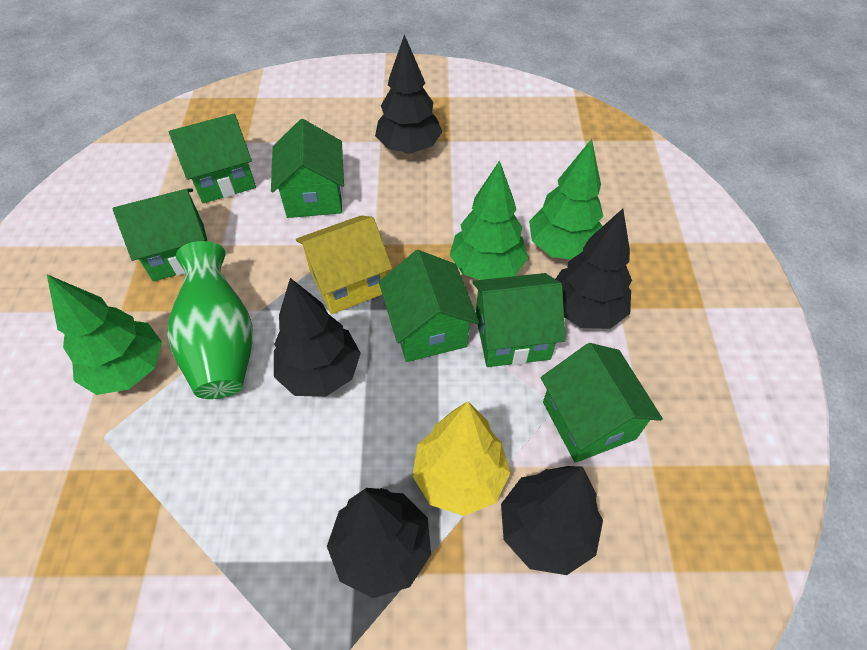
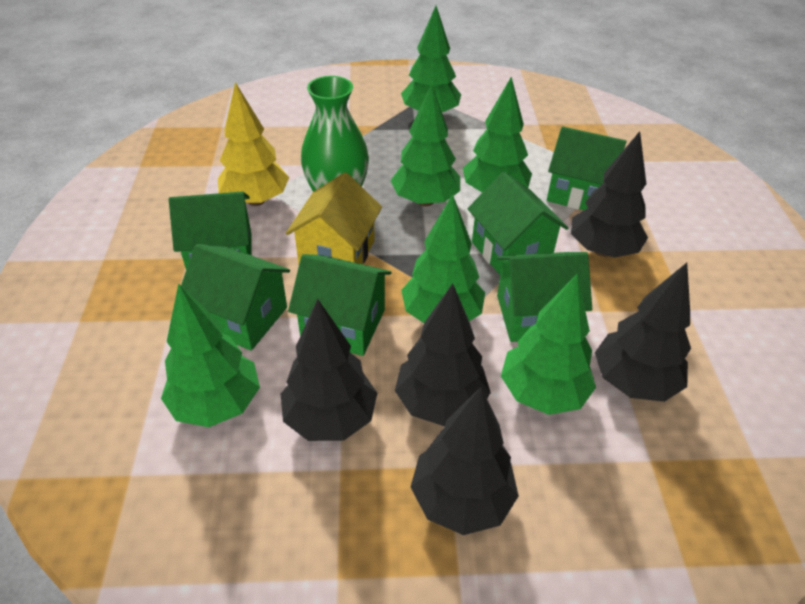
green tree: [47,274,162,395] [450,160,528,280] [529,139,603,259] = 3 -> [161,283,260,427] [390,83,460,206] [401,6,461,112] [401,194,485,323] [463,77,532,193] [501,274,596,415] = 6

